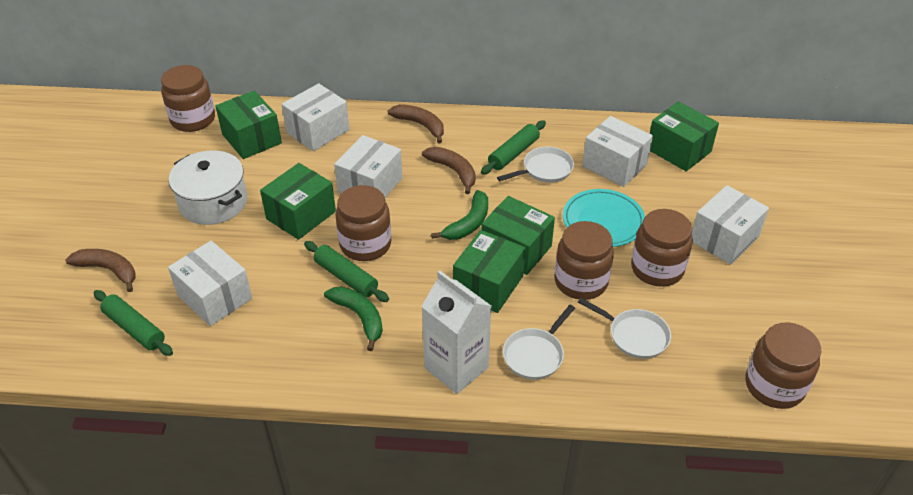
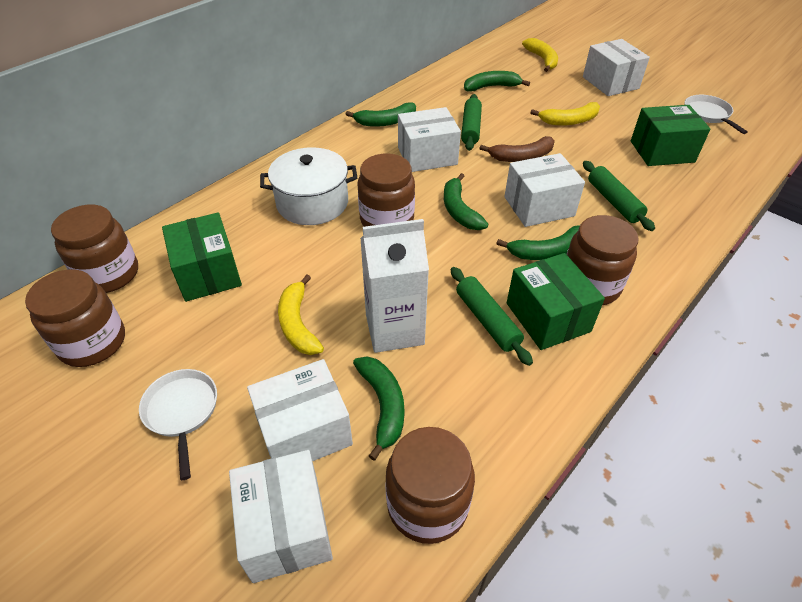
brown banana: [65,249,136,292] [388,104,444,143] [422,147,476,194] = 3 -> [479,136,555,162] = 1
green banana: [324,286,383,351] [431,190,488,240] = 2 -> [346,102,416,127] [353,356,404,461] [444,173,488,230] [464,71,530,92] [496,225,580,260] = 5
green box: [216,91,282,159] [260,163,336,240] [453,230,525,313] [481,196,555,275] [650,101,719,171] = 5 -> [162,212,242,302] [507,253,605,350] [631,105,710,166] = 3
turquoise plate: [563,189,645,247] = 1 -> none = 0
white pan: [497,147,574,183] [503,305,575,380] [578,298,671,359] = 3 -> [139,369,217,480] [685,95,748,134] = 2
yellow banana: none = 0 -> [278,275,324,355] [522,38,558,72] [530,102,600,126] = 3

